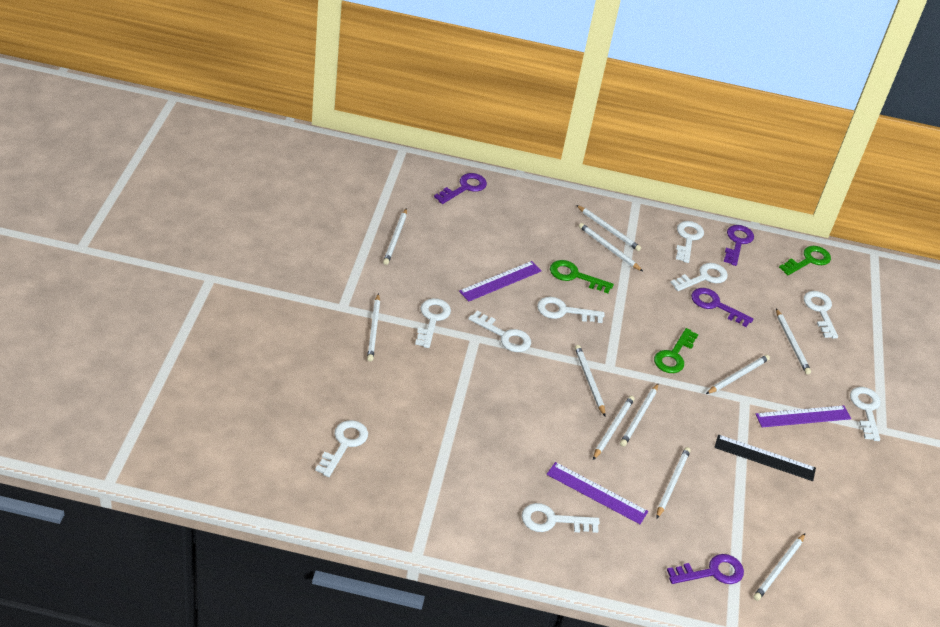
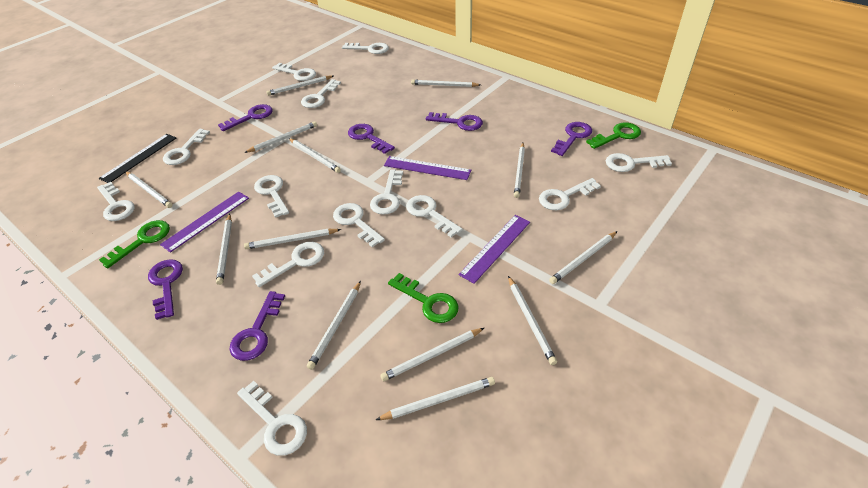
purple key: [434,173,487,204] [667,554,744,584] [691,288,753,327] [724,225,754,266] = 4 -> [148,259,183,320] [218,104,272,131] [229,291,285,361] [348,124,395,154] [426,112,483,131] [551,122,592,156] = 6
white key: [315,420,368,477] [415,298,451,348] [468,310,531,352] [522,503,600,533] [537,297,604,323] [670,263,728,291] [676,221,704,263] [804,291,838,339] [850,387,881,441] = 9 -> [97,182,135,221] [163,129,210,165] [237,381,307,456] [252,242,324,287] [254,175,289,218] [272,63,316,81] [301,79,341,108] [333,203,385,247] [342,43,389,54] [370,169,403,215] [406,195,463,237] [539,178,601,210] [606,153,672,172] = 13
white pencil: [367,293,380,361] [383,208,407,265] [575,345,606,417] [576,205,641,251] [579,223,643,271] [593,396,634,460] [620,384,658,447] [656,447,691,519] [706,355,770,394] [753,533,805,601] [776,308,811,374] = 11 -> [125,171,173,208] [216,214,232,285] [244,121,317,153] [244,229,341,249] [266,75,334,96] [289,138,341,173] [307,281,361,370] [376,377,495,420] [380,328,484,381] [411,80,480,87] [508,276,557,365] [514,143,525,198] [549,231,617,284] = 13

